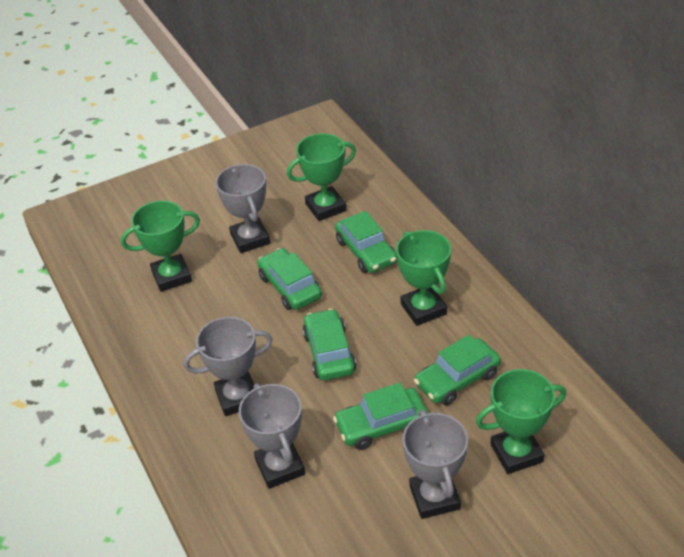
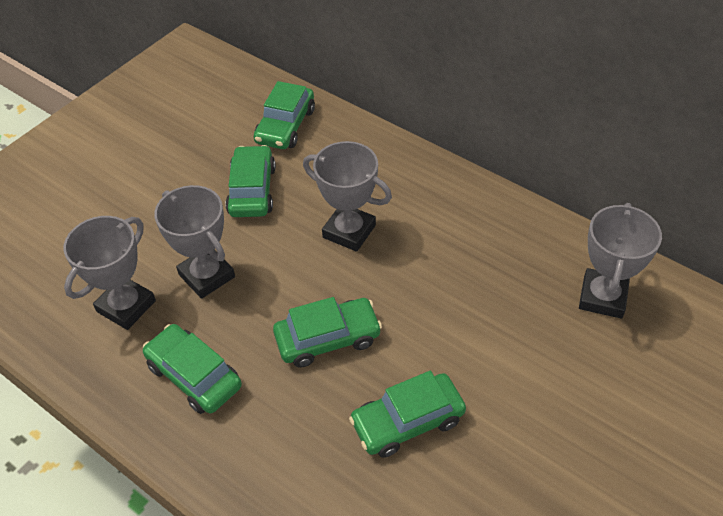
green trophy: [121,201,200,292] [287,133,356,221] [396,230,451,326] [476,369,566,474] = 4 -> none = 0

